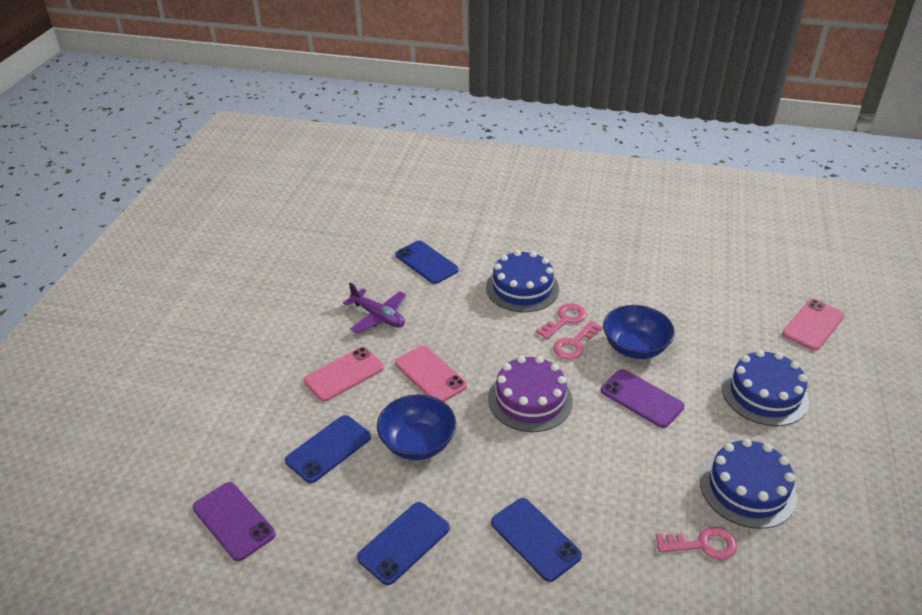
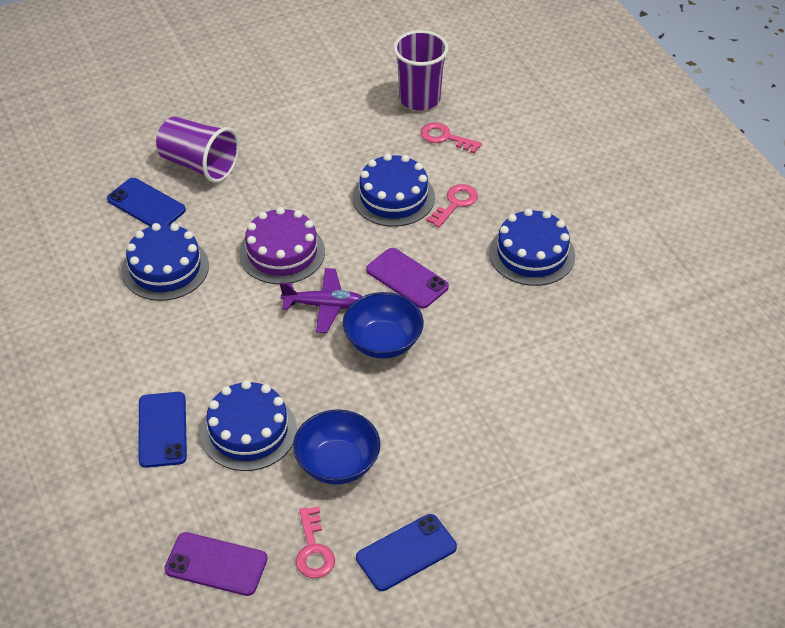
blue cake: [486,250,559,312] [700,438,797,529] [722,350,809,426] = 3 -> [122,223,209,301] [200,380,297,471] [352,154,435,227] [489,209,575,286] = 4
blue phone: [285,415,371,483] [357,502,450,585] [395,241,459,284] [491,498,582,582] = 4 -> [107,178,186,227] [138,392,187,468] [356,514,457,591] = 3
pink phone: [304,347,384,402] [395,346,467,402] [782,299,845,351] = 3 -> none = 0
purple cup: none = 0 -> [156,117,240,183] [393,30,449,111] = 2

